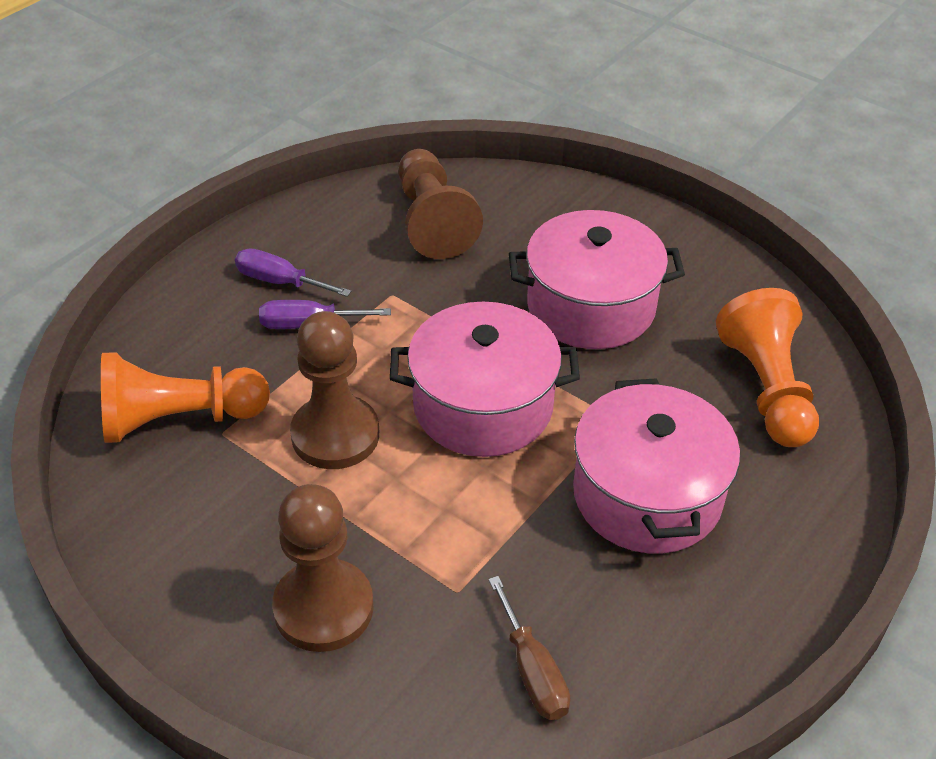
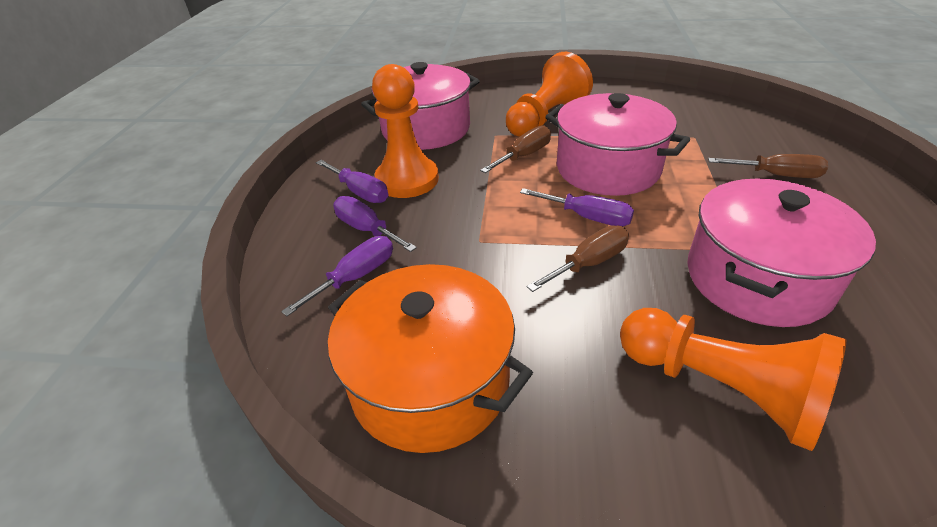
brown pawn: [272,484,374,652] [290,311,379,469] [398,149,483,259] = 3 -> none = 0
brown screwdriver: [488,576,570,720] = 1 -> [480,125,551,173] [527,225,629,292] [708,154,828,178] = 3
orange pawn: [101,352,270,443] [716,288,819,447] = 2 -> [372,64,439,198] [506,52,593,137] [620,308,846,451] = 3
orange pot: none = 0 -> [328,264,533,453] = 1
purple screwdriver: [235,249,351,297] [259,300,391,329] = 2 -> [281,236,393,316] [316,160,388,203] [333,196,417,252] [520,188,634,226] = 4

